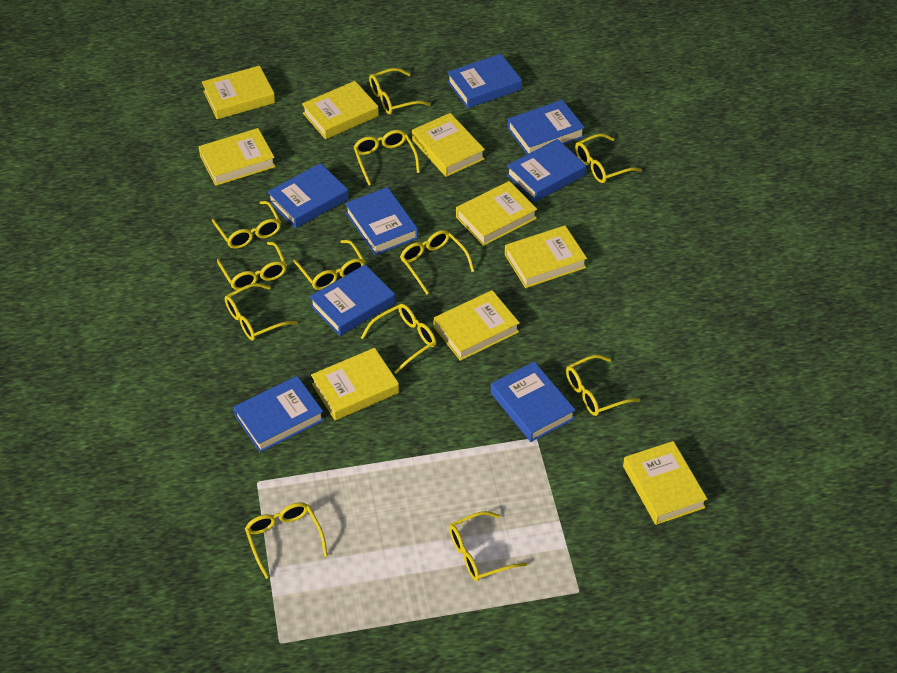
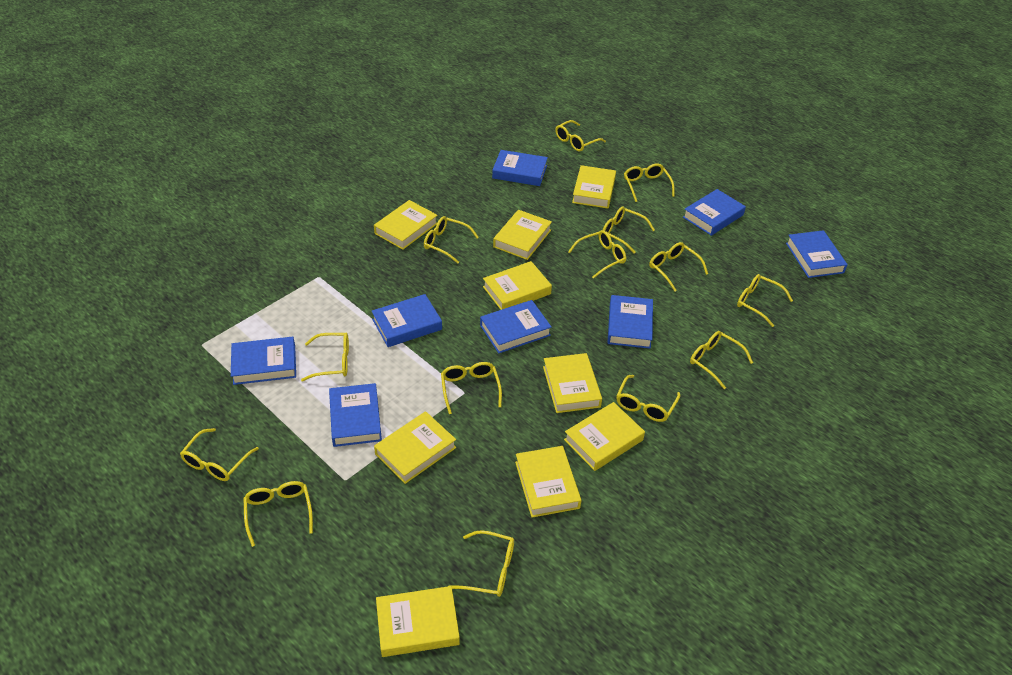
yellow glasses: [212,201,281,249] [217,242,287,290] [225,283,298,341] [245,502,328,579] [293,240,365,290] [354,130,420,185] [361,304,436,374] [369,68,431,114] [400,230,474,294] [449,511,527,581] [566,355,641,416] [575,133,642,183] = 12 -> [180,428,259,481] [243,481,313,547] [301,333,349,382] [424,216,479,264] [441,362,502,414] [452,530,514,597] [555,120,606,151] [568,230,626,279] [603,206,655,254] [617,375,680,422] [624,163,675,202] [649,242,708,291] [690,331,753,389] [737,274,793,327] = 14

